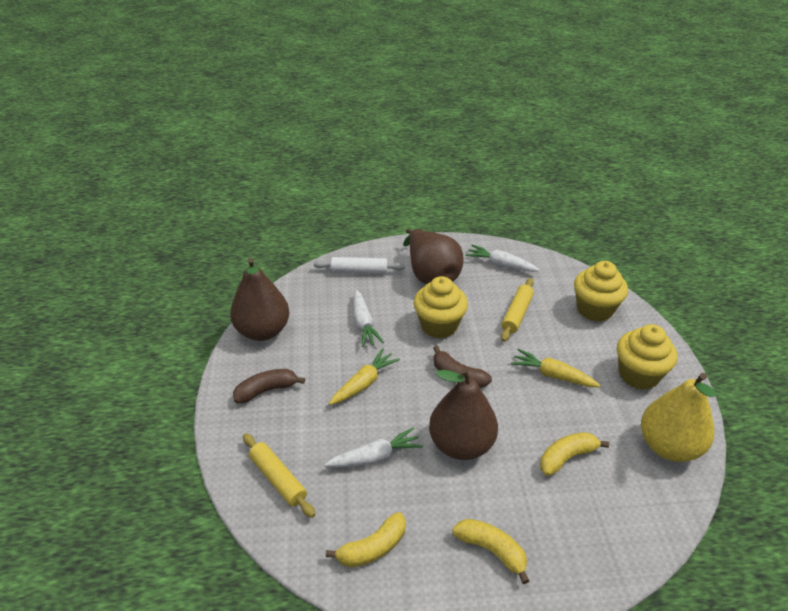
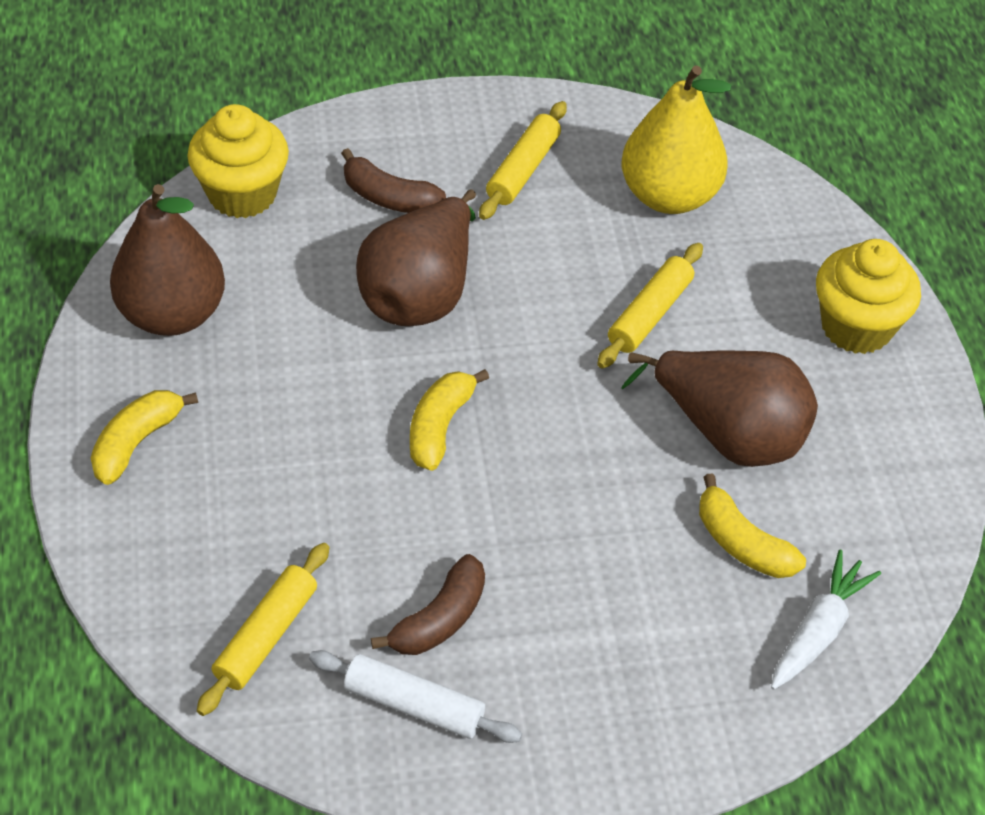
white carrot: [324,427,423,468] [353,290,384,347] [465,245,540,272] = 3 -> [771,549,881,690] = 1
yellow carrot: [329,349,400,405] [511,349,601,387] = 2 -> none = 0
yellow cupcake: [414,276,468,338] [574,261,628,322] [617,324,677,390] = 3 -> [187,104,289,218] [816,239,921,354] = 2
yellow rolling pin: [243,433,315,518] [501,278,534,342] = 2 -> [197,543,329,716] [479,101,567,220] [597,243,703,368] = 3

